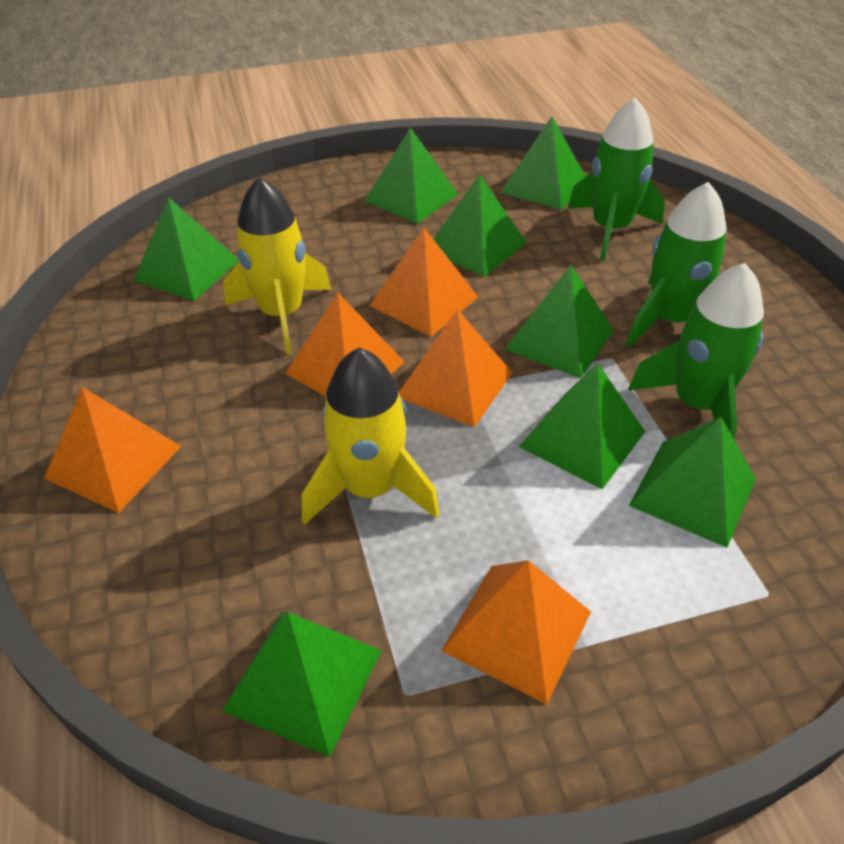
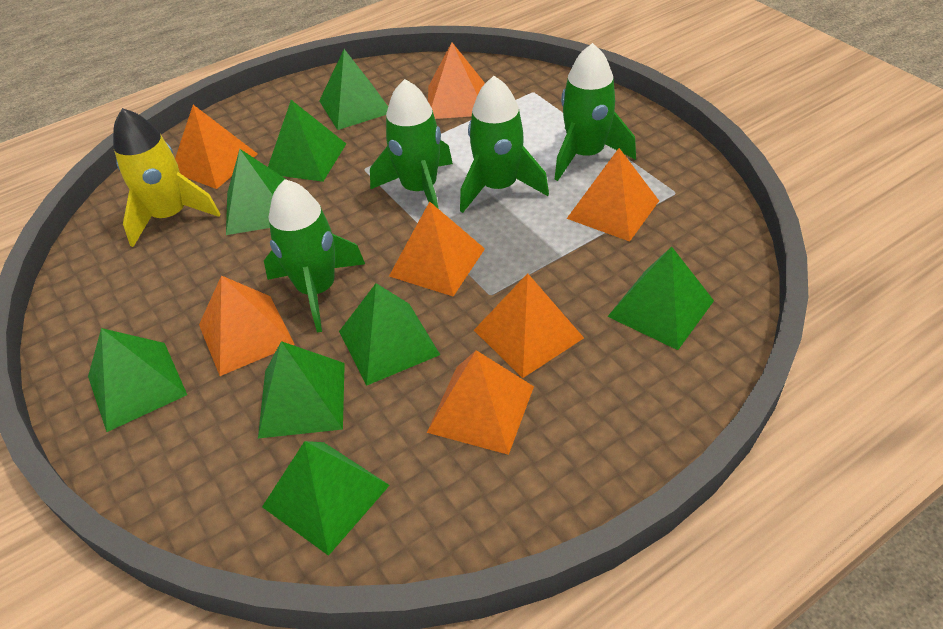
green rocket: [568,97,665,261] [626,182,727,347] [628,263,764,439] = 3 -> [264,179,365,333] [370,79,453,208] [460,76,549,213] [555,43,636,181] = 4
orange pyramid: [44,387,182,513] [285,293,405,396] [369,228,478,337] [399,309,512,428] [441,560,591,704] = 5 -> [175,105,258,189] [199,275,295,376] [389,201,485,296] [427,350,534,455] [428,42,485,119] [474,273,584,378] [567,148,659,242] = 7
yellow rocket: [223,177,331,354] [302,348,440,525] = 2 -> [113,108,221,247] = 1

